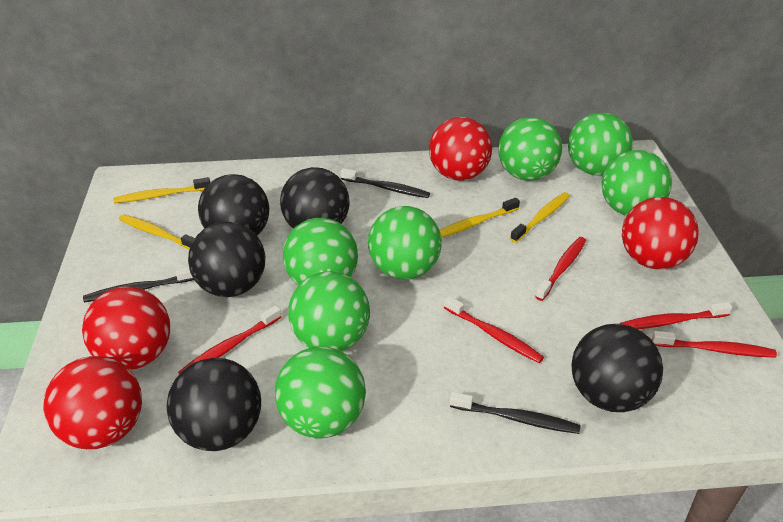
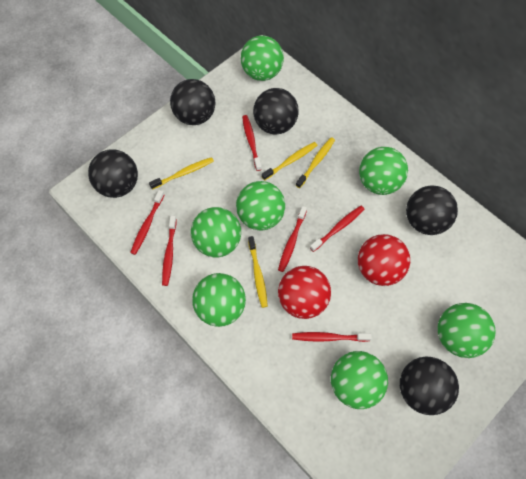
black toothbrush: [83,267,194,303] [340,168,430,198] [450,392,580,434] = 3 -> none = 0
red ball: [43,356,142,449] [82,287,170,370] [429,117,492,181] [622,197,699,269] = 4 -> [278,266,331,319] [358,234,410,286] = 2
red toothbrush: [178,305,281,374] [444,296,544,363] [535,237,586,301] [620,302,732,329] [652,331,777,358] = 5 -> [130,190,164,255] [162,216,177,286] [242,115,262,171] [278,206,307,272] [292,332,372,342] [310,206,364,252] = 6

